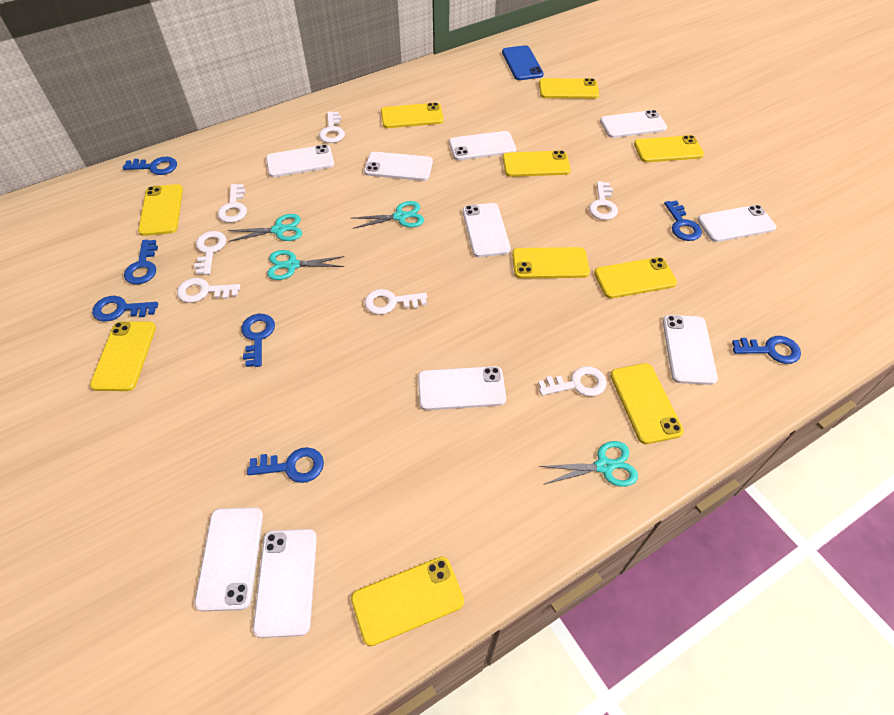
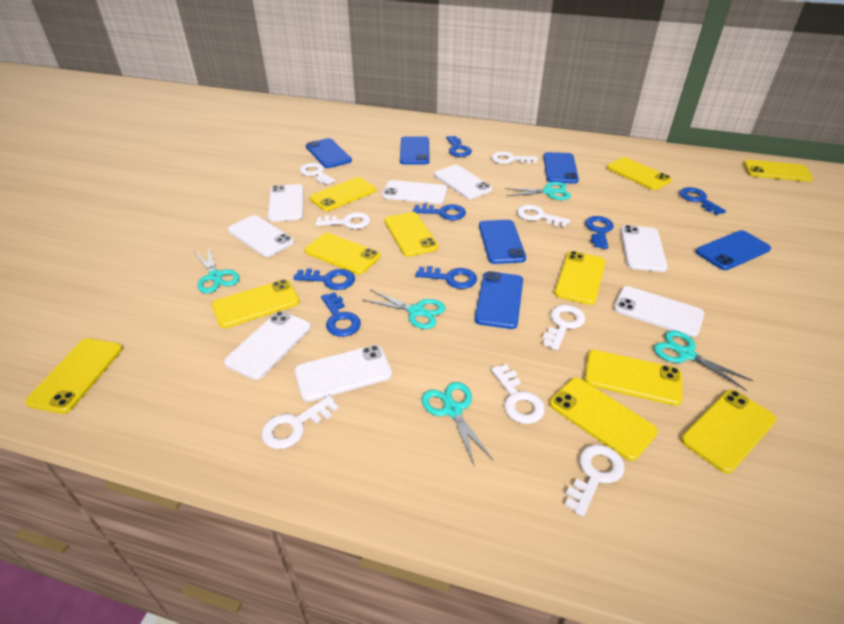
blue phone: [502,45,544,80] = 1 -> [306,138,352,168] [400,136,430,164] [474,271,523,329] [479,220,526,264] [543,152,579,184] [696,230,771,270] = 6
turquoise scissors: [228,214,302,242] [267,250,345,280] [353,201,424,229] [539,441,638,487] = 4 -> [195,247,240,293] [363,289,445,329] [422,382,494,467] [505,182,571,200] [654,330,754,391] = 5
white key: [177,278,240,303] [194,231,226,275] [218,184,247,223] [319,111,345,143] [364,289,427,315] [538,366,607,396] [589,181,618,220] = 7 -> [262,395,338,449] [300,163,335,185] [316,212,370,229] [491,151,538,164] [491,364,545,424] [517,205,570,227] [543,305,585,350] [565,444,625,517] = 8
white phone: [194,507,263,611] [253,529,317,638] [266,144,334,177] [364,152,433,181] [418,366,506,410] [449,131,516,160] [463,203,511,257] [600,110,667,138] [662,315,718,385] [697,205,776,242] = 10 -> [224,311,311,380] [228,215,294,257] [268,184,303,222] [295,345,392,402] [382,180,447,204] [434,165,492,199] [614,286,704,337] [621,225,668,272] = 8
yellow phone: [90,321,156,391] [138,184,183,236] [351,557,464,646] [381,102,444,128] [503,150,571,177] [512,247,590,279] [539,78,599,99] [594,257,677,298] [610,363,684,444] [634,135,704,162] = 10 -> [25,338,123,414] [212,279,300,328] [305,233,380,274] [310,177,376,211] [384,212,438,257] [549,378,658,461] [554,251,606,305] [584,350,683,406] [607,157,672,190] [681,390,777,474] [743,160,813,182] = 11

